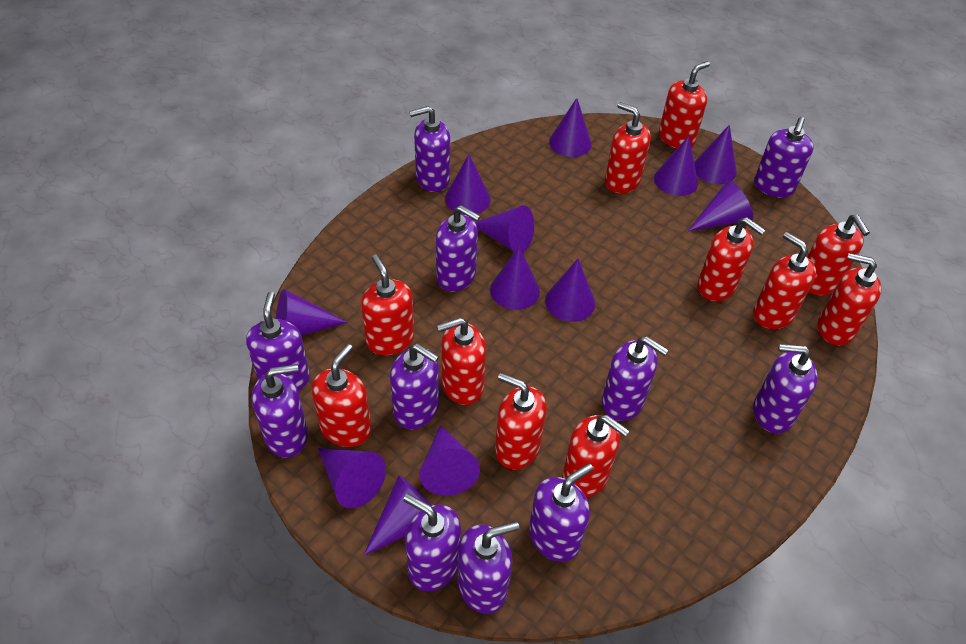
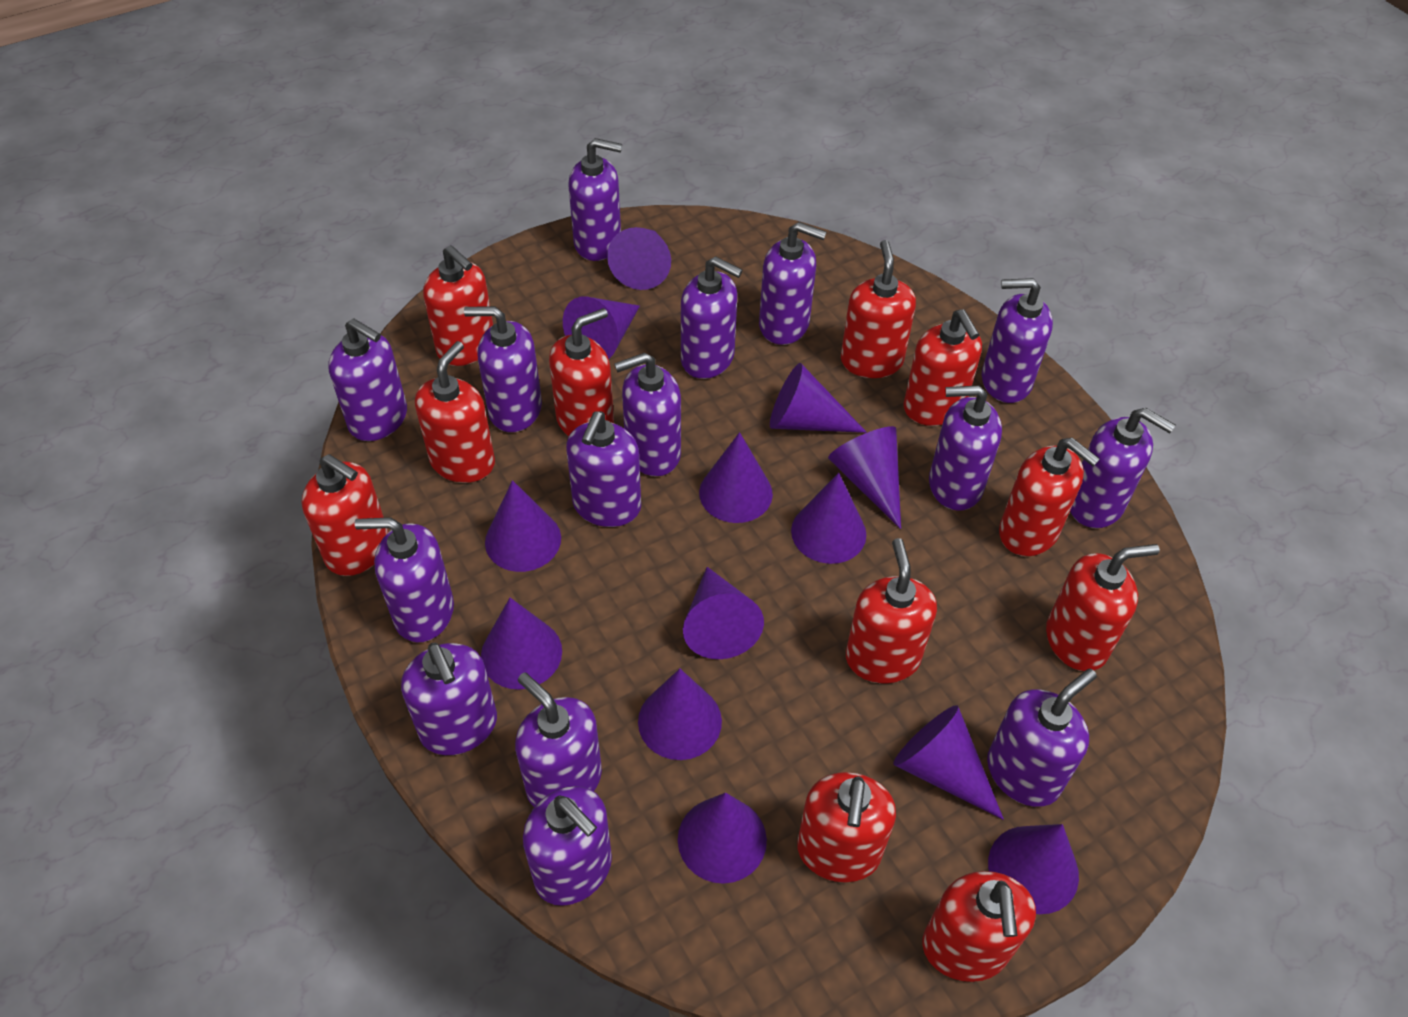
purple cone: [276,289,348,336] [318,448,386,509] [363,475,432,556] [420,425,480,496] [445,154,491,215] [475,205,534,253] [490,247,540,310] [545,259,595,322] [549,98,592,157] [654,136,698,196] [688,180,753,231] [694,125,737,184] = 12 -> [481,598,562,690] [485,480,561,572] [563,296,640,359] [607,227,671,290] [638,669,722,760] [678,793,767,884] [683,567,764,659] [699,432,773,523] [770,363,867,433] [791,473,866,564] [828,426,901,529] [893,705,1004,819] [988,824,1079,914] = 13
purple soap dispenser: [246,291,310,391] [252,364,308,458] [390,343,439,429] [403,494,461,591] [409,106,450,192] [436,205,480,291] [458,521,519,614] [529,463,593,562] [602,336,668,421] [753,344,818,434] [754,117,813,198] = 11 -> [328,318,407,441] [355,517,454,643] [401,643,497,755] [464,306,542,432] [515,672,602,807] [523,786,612,906] [566,411,641,527] [568,138,622,261] [614,353,681,476] [681,256,743,379] [759,222,826,345] [929,385,1002,511] [982,278,1053,403] [987,669,1097,807] [1070,408,1175,528] = 15

